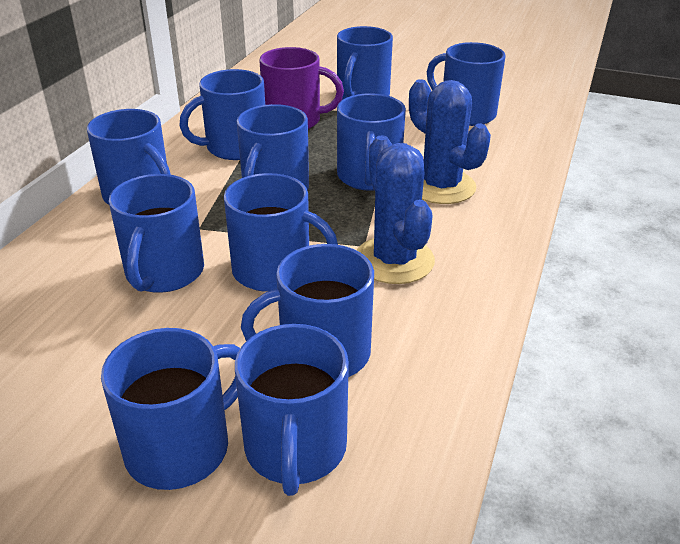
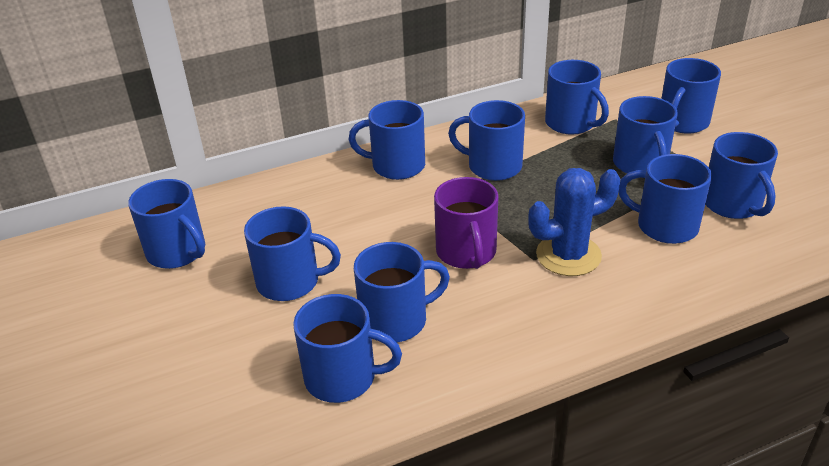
blue cactus: [356,135,435,284] [409,79,491,204] = 2 -> [528,168,620,276] = 1

